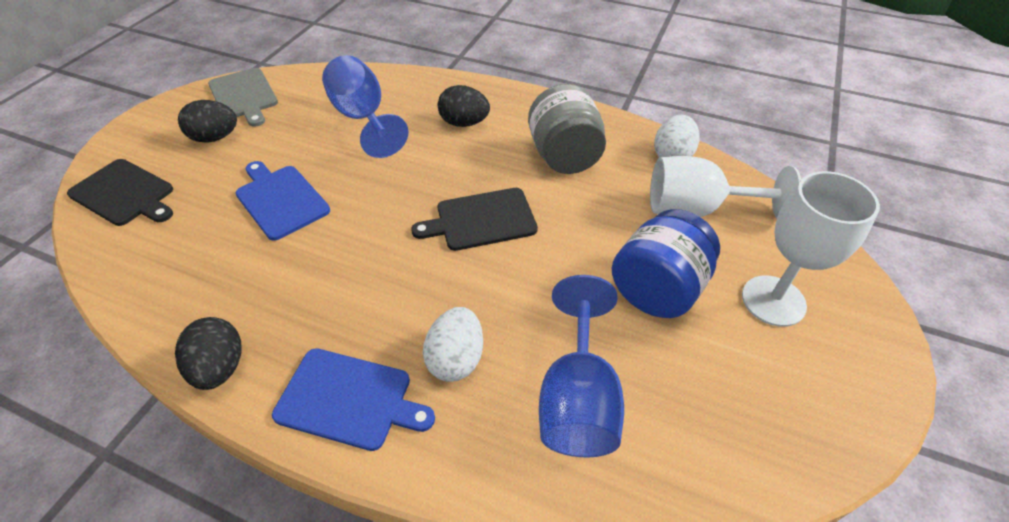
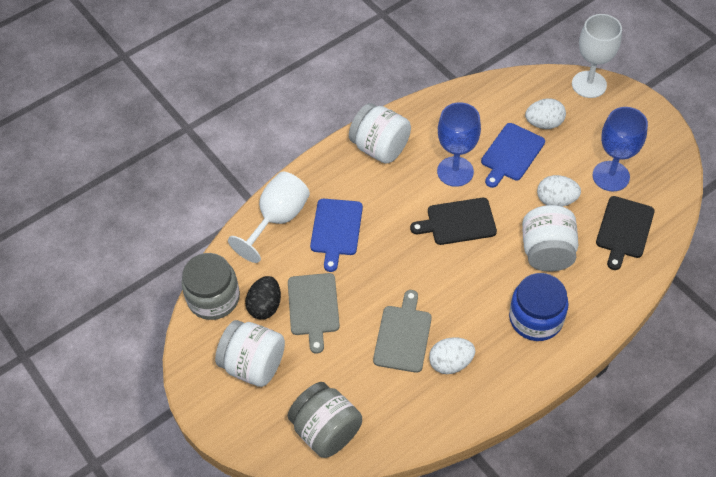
black egg: [175,317,242,390] [178,100,237,143] [438,85,490,127] = 3 -> [245,276,281,319] = 1
grey cutting board: [208,68,278,127] = 1 -> [288,273,340,354] [373,290,432,373] = 2
grey jar: [528,84,606,174] = 1 -> [181,253,240,320] [288,382,362,458] = 2
white egg: [423,307,483,382] [654,115,700,157] = 2 -> [429,337,475,374] [525,98,566,129] [537,175,581,207] = 3
white jar: none = 0 -> [215,320,285,387] [349,103,411,164] [522,205,578,271] = 3

